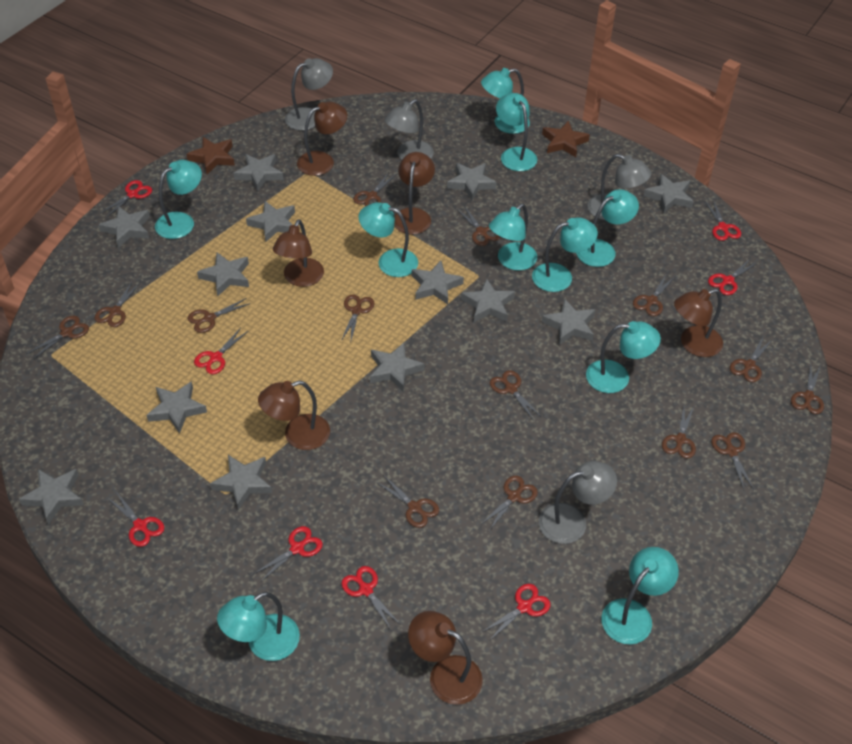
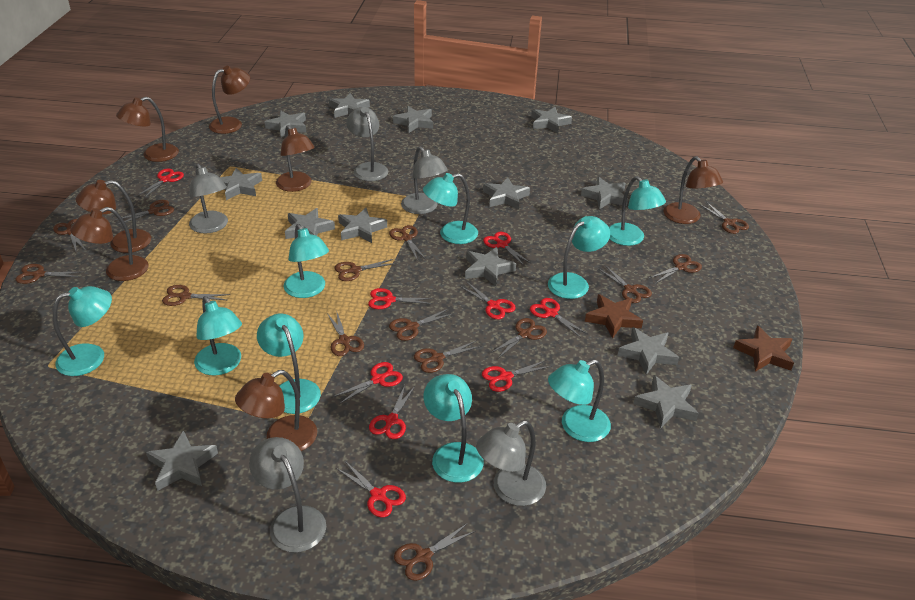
brown lamp: [258,381,330,450] [273,219,324,287] [297,102,347,176] [394,152,435,235] [408,611,483,705] [674,289,723,357] = 6 -> [70,207,148,281] [76,180,151,253] [116,97,179,162] [209,66,250,134] [235,370,317,451] [276,125,315,192] [663,156,723,224] = 7
grey lamp: [285,58,333,131] [385,99,434,160] [539,461,617,544] [587,154,651,220] = 4 -> [189,163,228,233] [249,437,326,553] [346,107,388,181] [401,146,448,214] [476,420,546,506] = 5
red scissors: [100,180,152,218] [109,493,164,547] [194,328,248,374] [254,526,323,581] [341,566,401,630] [482,584,551,641] [705,200,741,241] [708,258,757,295] = 8 -> [137,169,184,198] [333,362,403,404] [336,461,406,517] [368,288,434,309] [369,385,415,439] [460,282,516,319] [482,360,551,392] [483,232,531,265] [530,298,588,338] = 9
turquoise lamp: [155,160,202,239] [217,592,300,661] [359,202,418,277] [481,68,530,134] [489,204,537,271] [496,93,537,171] [532,217,598,292] [576,189,639,267] [586,321,661,393] [602,547,679,645] = 10 -> [53,286,112,376] [194,296,242,375] [257,313,321,414] [284,224,329,298] [423,173,478,244] [424,374,484,483] [548,216,610,299] [548,360,611,442] [609,176,666,246] = 9

